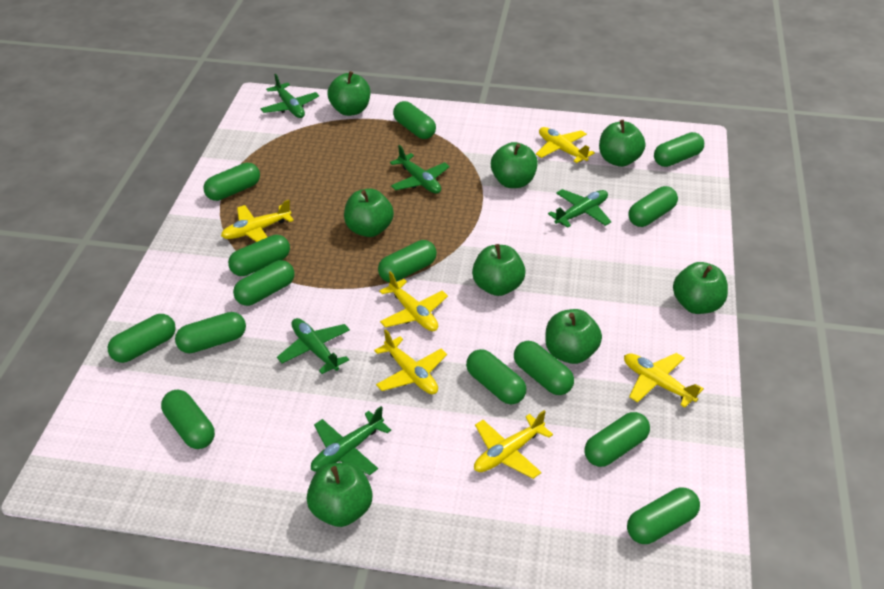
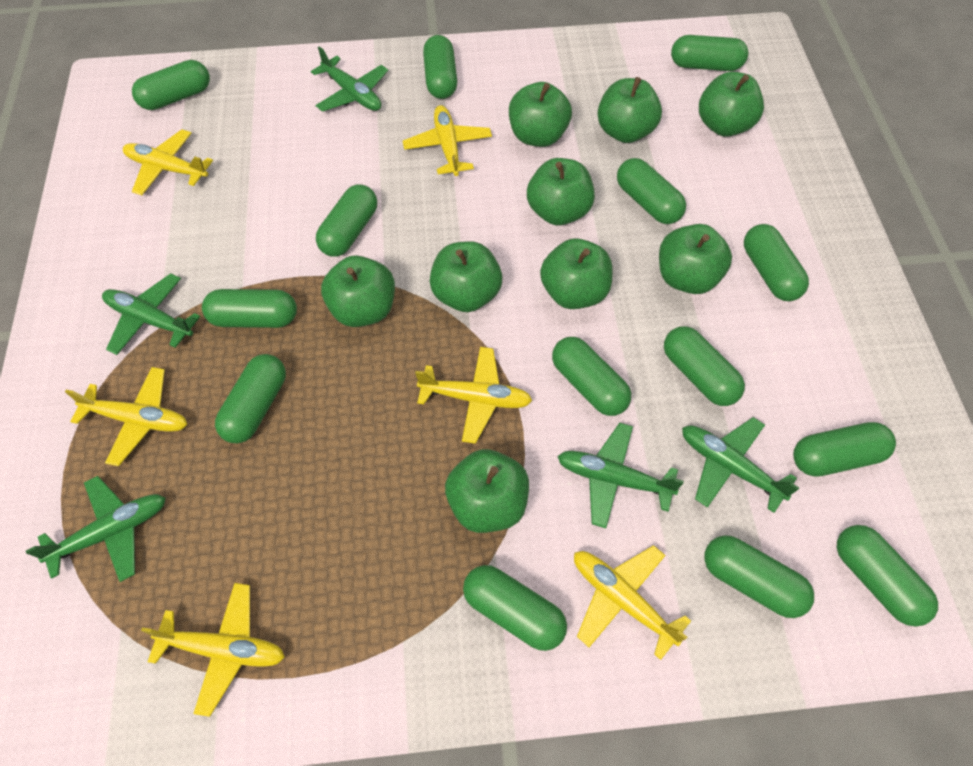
green apple: [307,463,373,527] [327,71,370,116] [344,189,394,237] [472,244,525,296] [491,142,538,188] [545,309,602,364] [599,120,645,167] [673,262,728,314] = 8 -> [321,255,395,327] [430,241,502,312] [445,449,529,533] [509,82,572,147] [527,158,595,225] [540,238,612,309] [597,77,662,143] [659,224,732,294] [699,72,764,137] = 9

